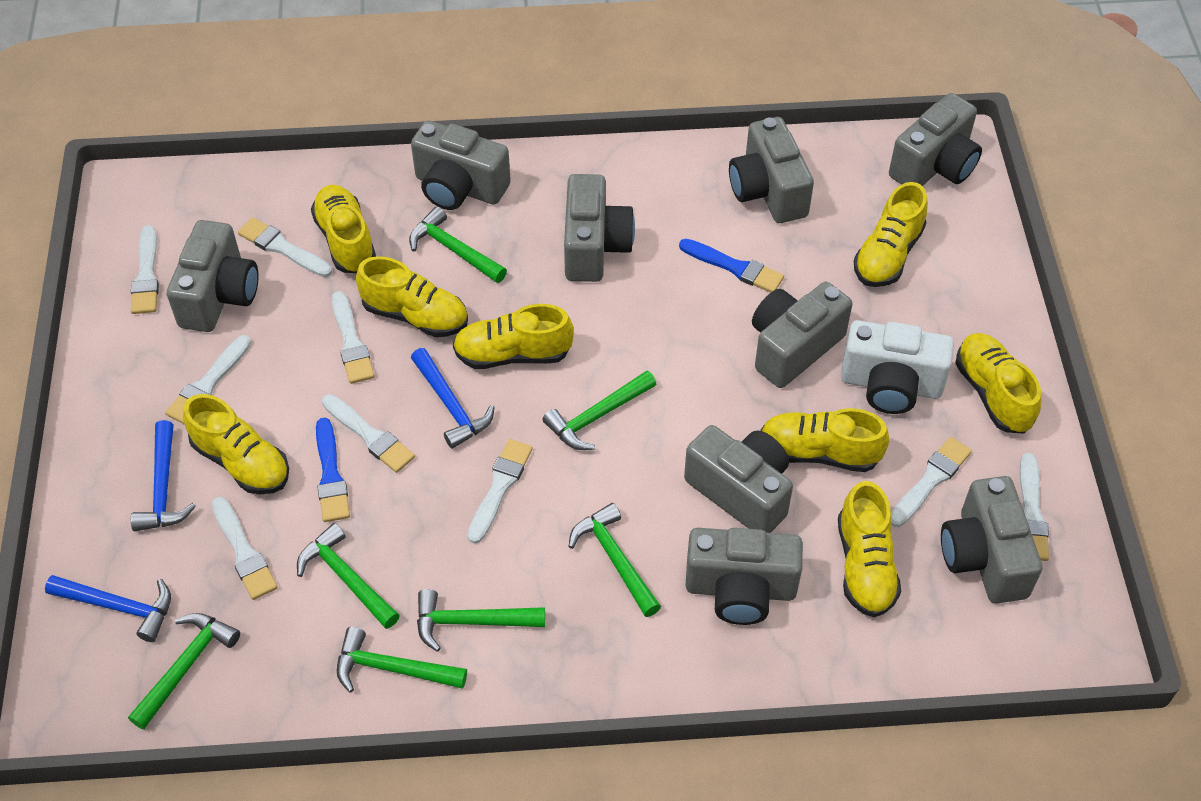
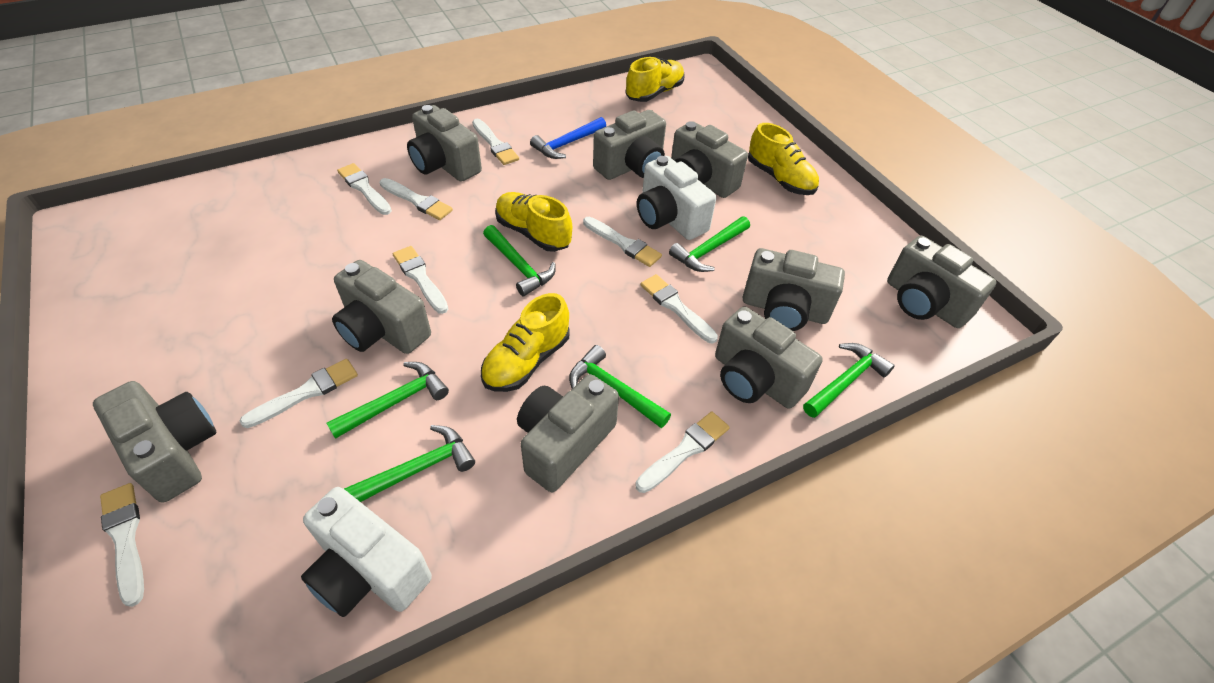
blue brush: [316,418,350,522] [679,239,784,293] = 2 -> none = 0
blue hammer: [45,575,171,642] [131,420,196,531] [411,348,495,449] = 3 -> [530,117,606,159] = 1
green hammer: [128,613,240,729] [297,523,400,629] [337,627,467,693] [409,206,507,283] [417,589,545,652] [543,370,656,450] [568,503,661,617] = 7 -> [327,362,449,439] [344,425,475,502] [483,225,556,296] [569,345,671,428] [669,216,750,272] [803,343,895,418] = 6
white camera: [841,320,954,414] = 1 -> [301,487,432,617] [637,156,716,240] = 2
yellow shoe: [183,394,289,494] [311,185,376,273] [356,256,468,337] [453,304,574,369] [761,408,889,472] [838,481,901,617] [854,182,928,287] [955,333,1041,433] = 8 -> [481,293,570,392] [495,192,572,252] [625,57,685,102] [748,123,819,195] = 4

